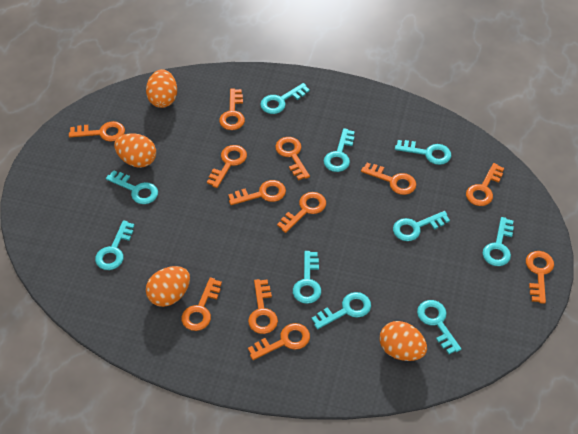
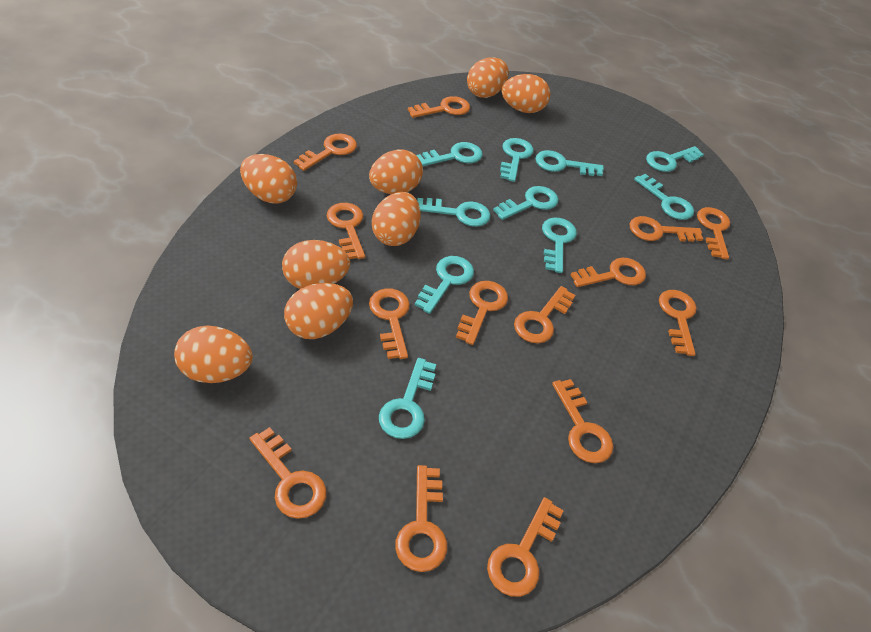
orange egg: [114,133,156,168] [146,69,177,108] [146,266,190,307] [380,321,427,361] = 4 -> [174,326,253,383] [240,154,297,203] [282,240,350,289] [284,283,353,339] [369,149,423,194] [372,192,421,246] [467,57,509,98] [502,74,550,113] = 8
orange key: [69,121,125,142] [182,277,222,331] [207,145,247,188] [219,89,245,130] [228,180,286,205] [248,279,278,334] [248,323,310,360] [275,137,310,180] [277,192,326,233] [361,163,416,195] [466,163,504,206] [526,251,554,304] = 12 -> [249,427,327,519] [294,134,357,171] [327,203,365,259] [369,288,410,359] [395,465,447,572] [408,96,470,118] [456,281,508,345] [487,497,564,597] [514,286,576,344] [552,379,613,463] [570,258,646,287] [629,216,703,242] [659,290,697,356] [697,207,730,260] = 14

